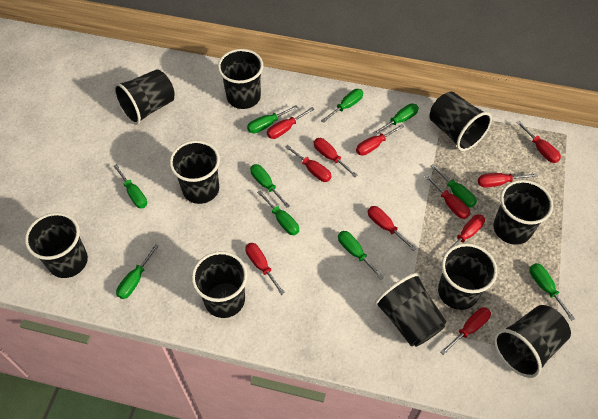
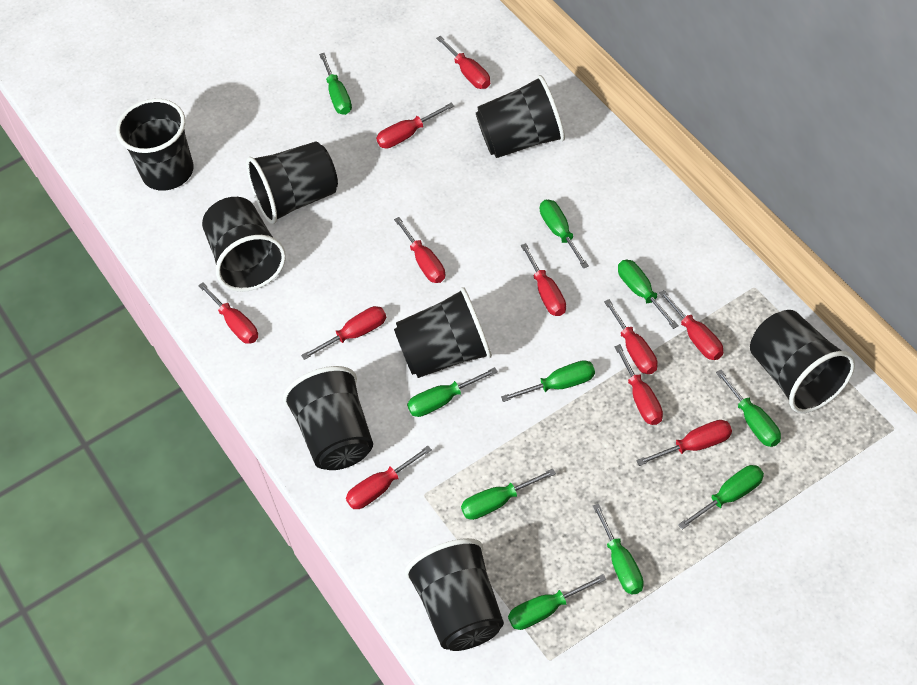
black cup: [25,212,88,278] [113,69,175,125] [169,140,220,204] [191,251,247,318] [218,49,263,109] [375,273,447,347] [429,92,492,151] [438,243,497,310] [493,180,553,245] [494,305,571,378] = 10 -> [116,99,194,191] [202,197,286,292] [246,141,338,224] [283,366,373,470] [394,287,492,378] [405,538,504,651] [476,75,565,158] [750,310,855,413] = 8

